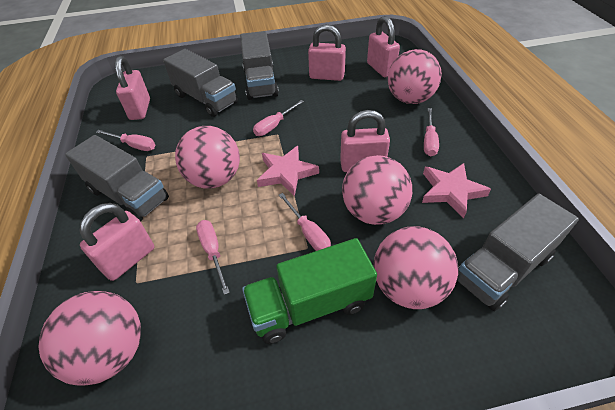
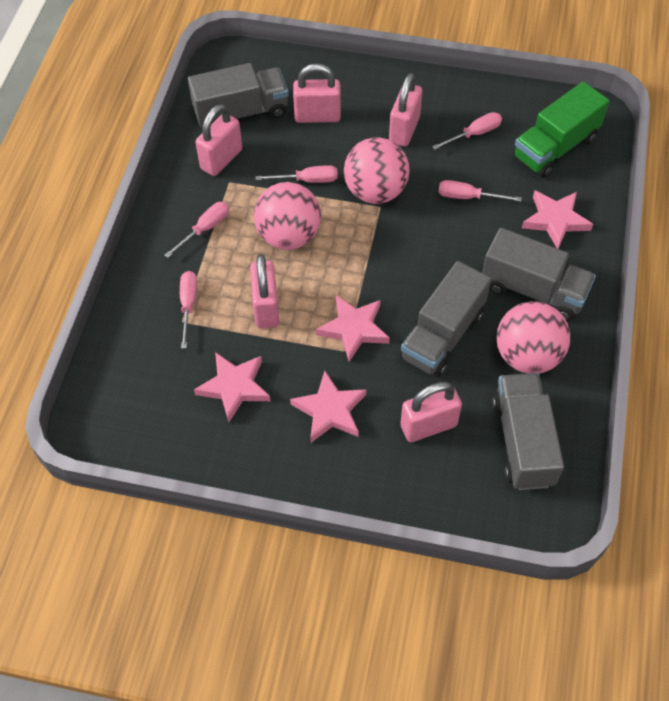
pink ball: [38,291,141,386] [175,126,240,189] [342,155,412,225] [374,226,458,309] [388,49,442,104] = 5 -> [254,182,321,250] [344,137,410,204] [497,301,570,374] = 3
pink star: [257,146,319,196] [422,163,491,218] = 2 -> [194,352,270,422] [290,371,366,443] [316,295,390,362] [522,190,593,249] = 4

